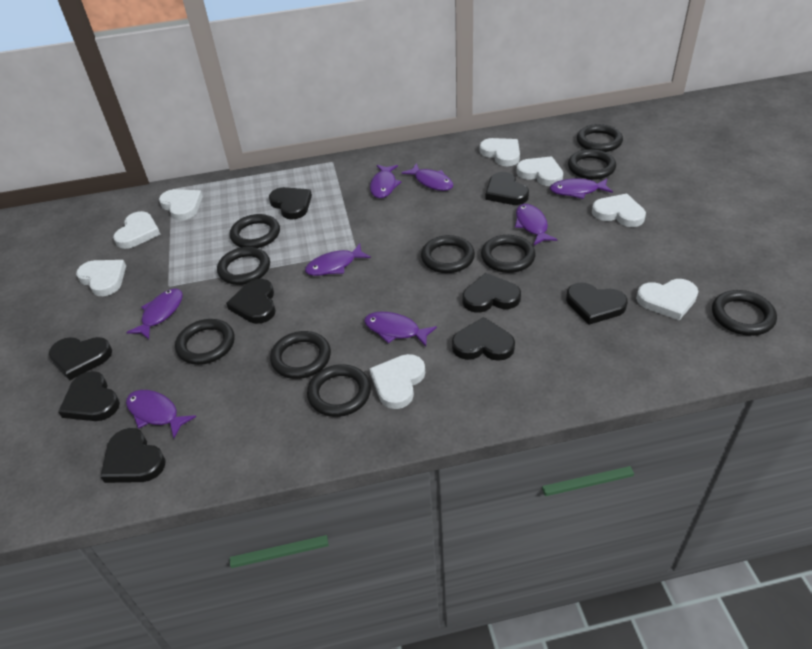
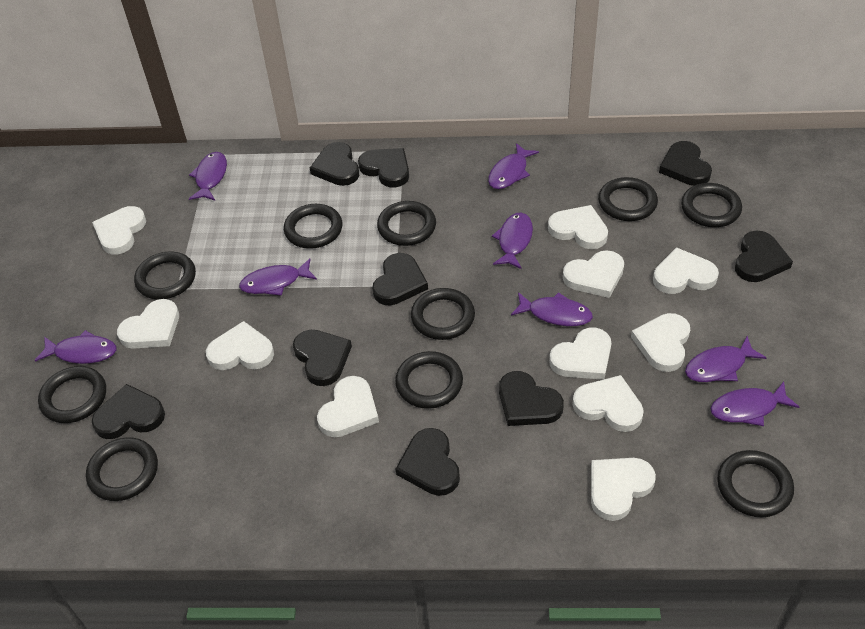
white heart: [76,260,126,296] [113,211,161,249] [159,189,203,221] [369,354,425,409] [480,138,520,166] [516,156,563,186] [592,194,646,227] [636,279,699,320] = 8 -> [92,206,146,255] [117,299,179,349] [206,321,274,370] [317,376,379,437] [548,205,608,249] [549,328,611,380] [563,250,624,298] [572,375,644,432] [591,458,656,521] [631,313,690,372] [653,247,719,294] = 11

